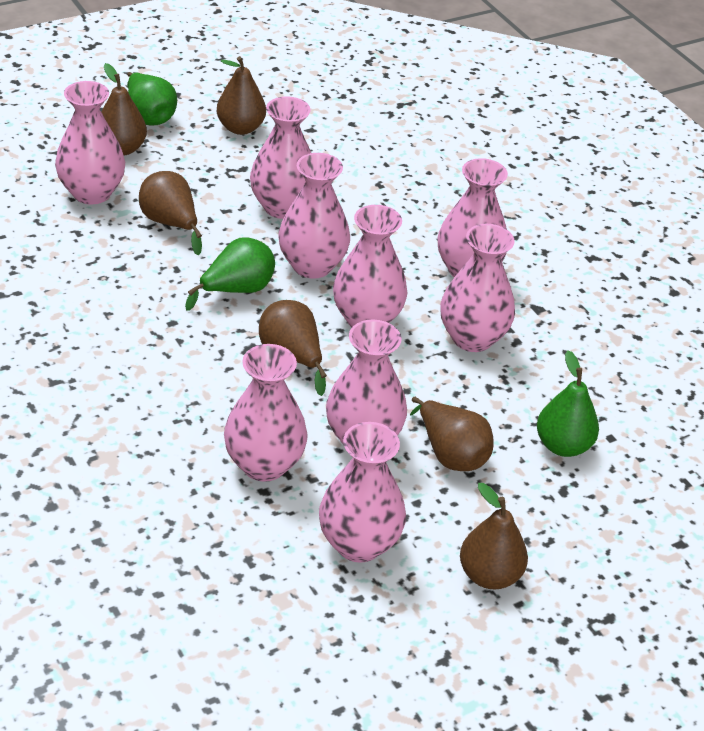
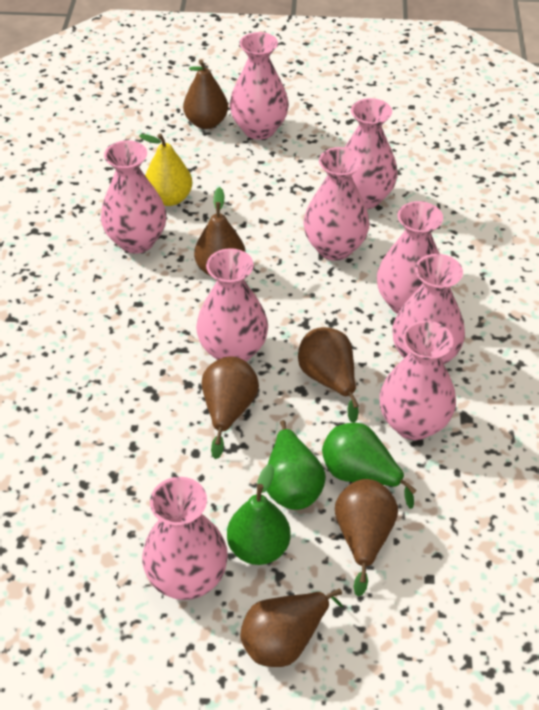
yellow pear: none = 0 -> [139,133,192,206] = 1

